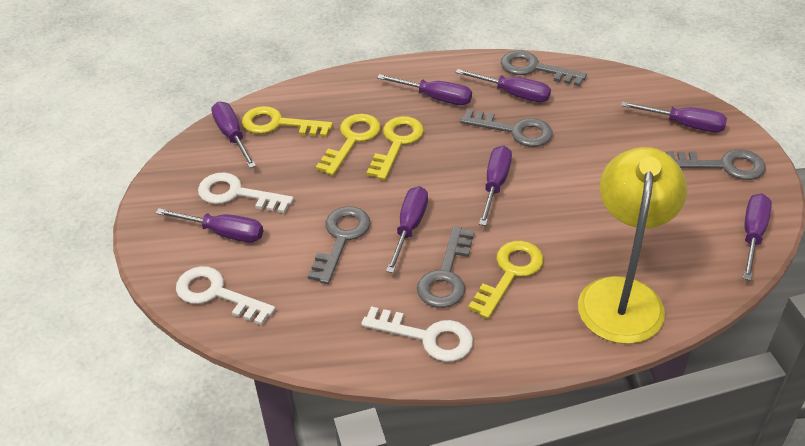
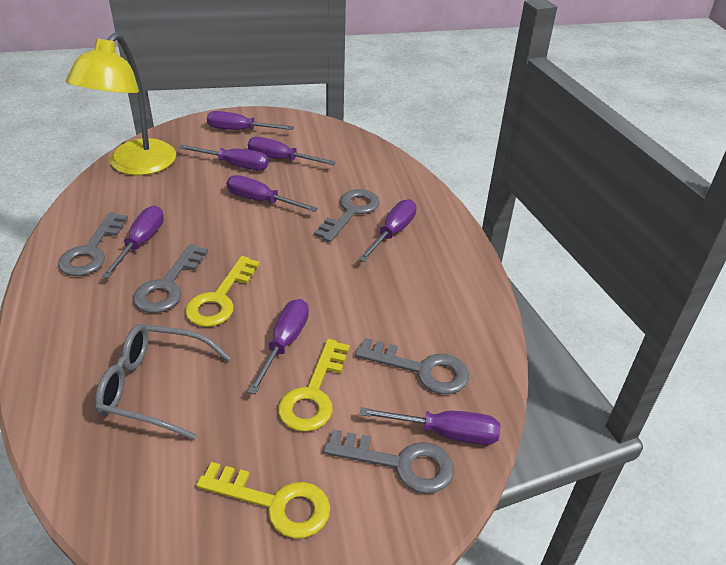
grey glasses: none = 0 -> [95,324,231,440] = 1
white key: [176,266,276,325] [198,172,294,213] [361,306,473,362] = 3 -> none = 0
yellow key: [242,106,333,137] [316,114,381,176] [366,116,424,180] [468,241,544,319] = 4 -> [185,256,260,327] [196,462,330,538] [278,339,350,432] = 3

